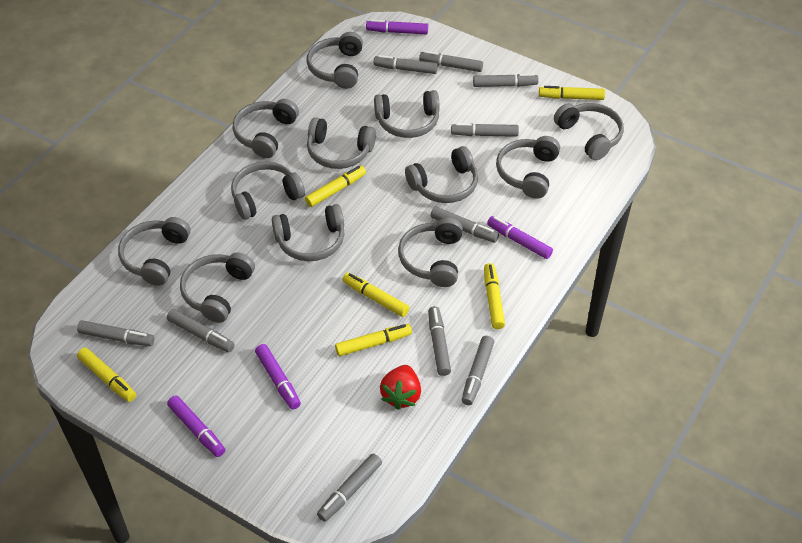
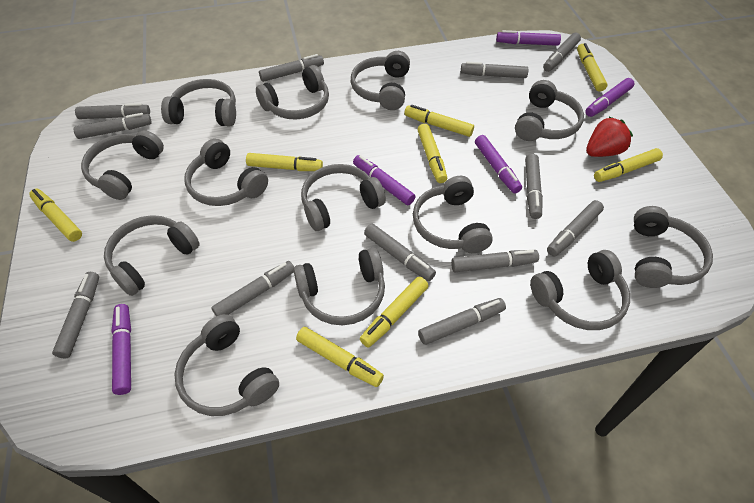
grey headphones: [118,217,191,286] [180,252,255,323] [231,161,305,220] [233,99,299,158] [272,204,344,261] [307,32,363,89] [307,117,376,169] [374,90,440,138] [398,218,463,287] [405,146,478,203] [496,136,560,199] [554,103,624,160] = 12 -> [81,130,164,200] [104,215,200,296] [161,79,236,126] [174,314,279,416] [184,139,268,206] [256,65,329,119] [293,248,385,325] [301,164,386,231] [351,51,410,110] [413,176,493,253] [515,80,584,141] [530,250,630,330] [634,206,713,288] = 13
grey marker: [77,320,154,346] [167,309,235,352] [317,453,382,522] [374,55,438,74] [419,51,483,72] [428,306,451,376] [431,207,499,243] [451,123,519,137] [462,336,494,405] [473,74,539,87] = 10 -> [52,272,99,359] [74,113,152,139] [75,103,150,119] [211,261,294,316] [259,54,324,82] [364,224,436,281] [418,298,506,345] [451,250,539,272] [461,61,528,78] [525,154,543,219] [543,33,581,72] [547,200,604,256] = 12
purple marker: [167,395,225,457] [255,344,301,410] [366,19,428,35] [487,216,553,259] = 4 -> [111,304,131,395] [353,155,416,205] [475,135,522,193] [496,30,561,46] [585,78,634,117] = 5
yellow marker: [77,348,136,402] [305,166,366,207] [335,324,412,356] [343,272,409,317] [484,263,505,329] [539,86,605,100] = 6 -> [29,189,82,242] [246,153,323,171] [296,327,384,387] [360,277,429,347] [404,105,474,137] [418,124,447,183] [577,43,608,92] [594,148,663,182] = 8

